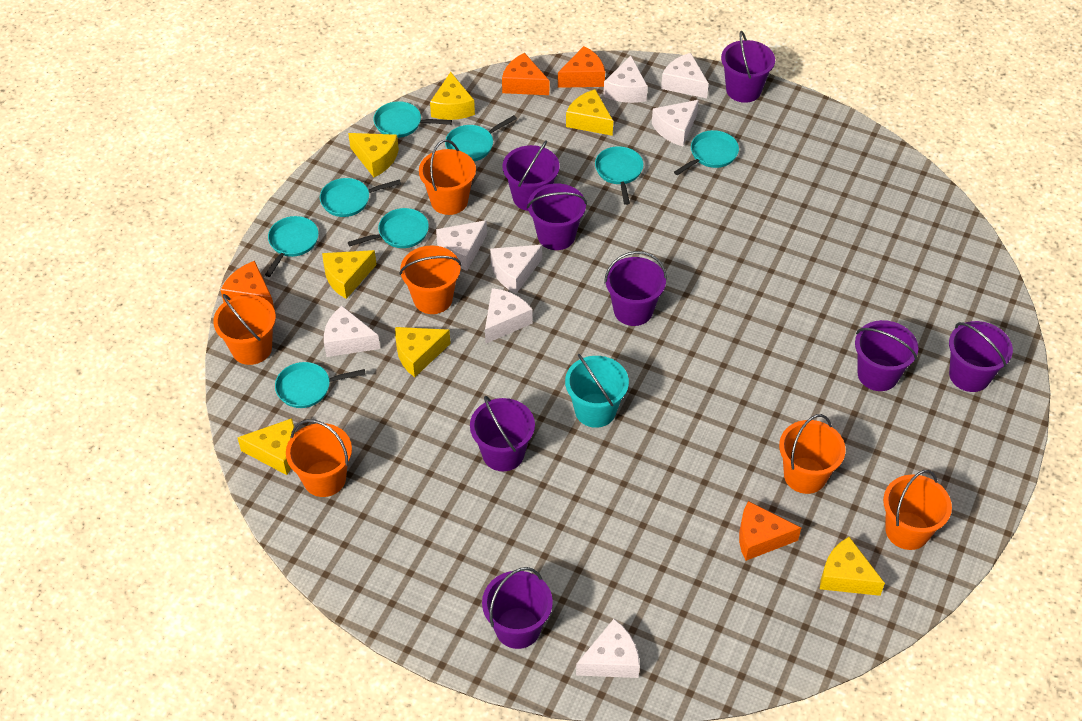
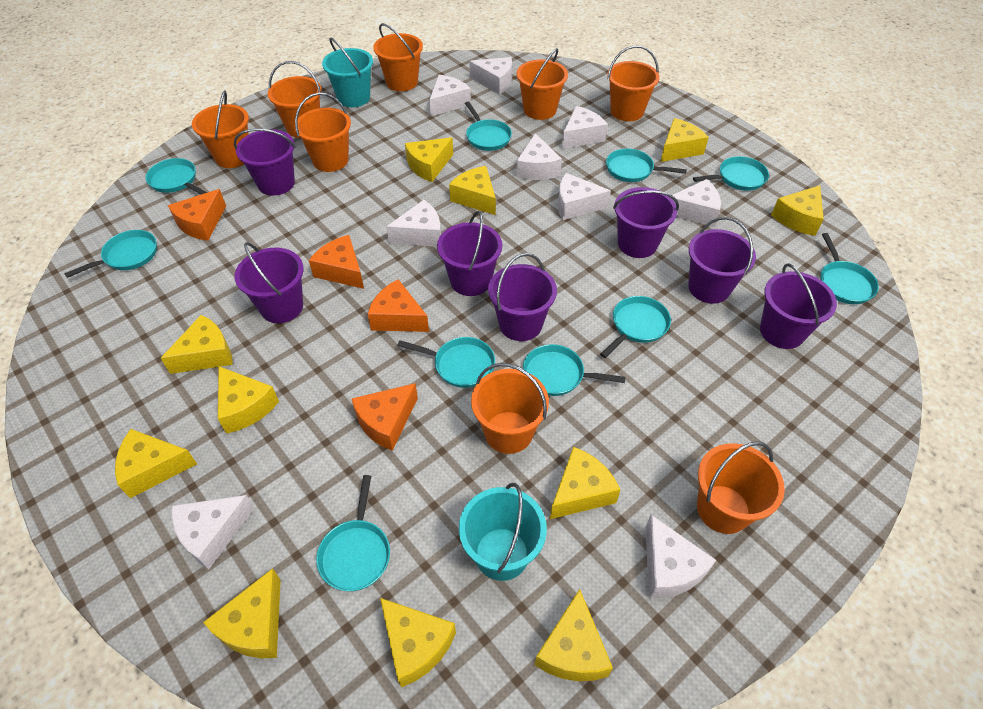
orange bucket: [213,294,276,365] [286,419,352,497] [399,245,461,314] [419,140,476,215] [779,414,846,494] [883,470,952,550] = 6 -> [192,90,249,168] [268,61,322,138] [295,93,351,172] [373,23,423,91] [471,363,549,454] [517,48,568,120] [607,45,660,121] [697,441,785,534] = 8
purple bucket: [470,396,535,471] [482,567,553,649] [502,140,560,211] [527,183,587,250] [604,251,667,326] [721,31,775,103] [855,320,918,391] [949,321,1013,392] = 8 -> [234,128,295,196] [235,242,304,323] [437,211,502,296] [488,253,557,341] [613,187,679,258] [688,217,756,304] [760,263,837,349] = 7
turquoise bucket: [565,354,629,428] = 1 -> [322,37,373,107] [459,483,547,581] = 2
turquoise pan: [265,216,319,277] [275,362,365,408] [320,178,401,217] [348,208,429,248] [373,101,452,138] [445,115,517,161] [595,146,644,205] [674,130,739,175] = 8 -> [64,230,157,278] [146,158,207,195] [316,475,390,591] [397,337,495,388] [465,102,512,151] [523,344,625,396] [600,296,671,358] [606,148,687,182] [693,156,769,191] [821,233,879,304] = 10
white cheese: [324,306,380,357] [436,220,487,271] [485,288,533,344] [490,245,542,294] [576,619,640,678] [603,56,648,103] [652,100,699,146] [661,53,709,98] = 8 -> [172,495,255,570] [386,200,441,247] [429,75,471,116] [469,57,512,95] [516,133,562,180] [558,173,611,220] [562,106,608,149] [645,515,716,598] [672,179,721,227] = 9
yellow cheese: [237,418,296,475] [322,250,377,299] [348,133,399,177] [395,327,451,377] [430,72,475,120] [566,89,613,136] [820,537,885,596] = 7 -> [115,429,197,498] [161,315,233,374] [203,568,281,658] [218,366,279,434] [380,598,456,687] [405,137,453,182] [449,166,496,215] [535,589,613,681] [550,447,621,519] [661,118,709,162] [771,185,824,236] = 11

